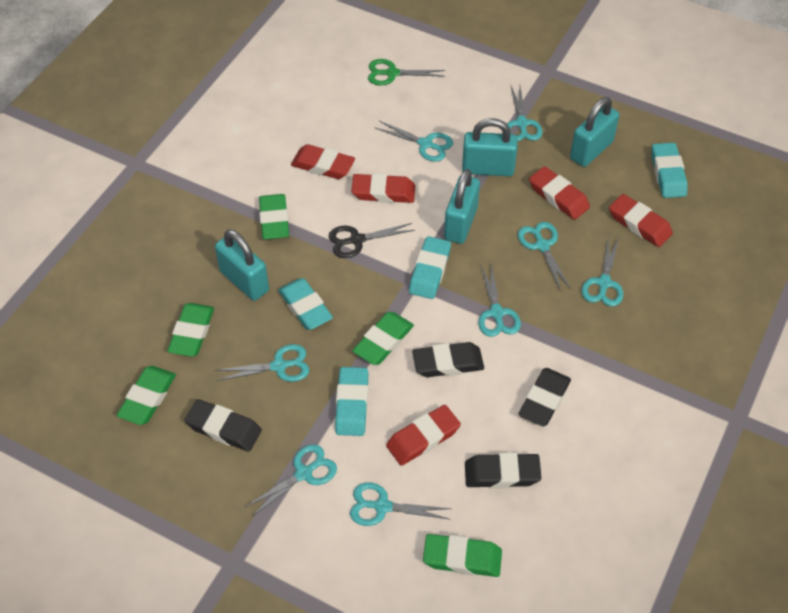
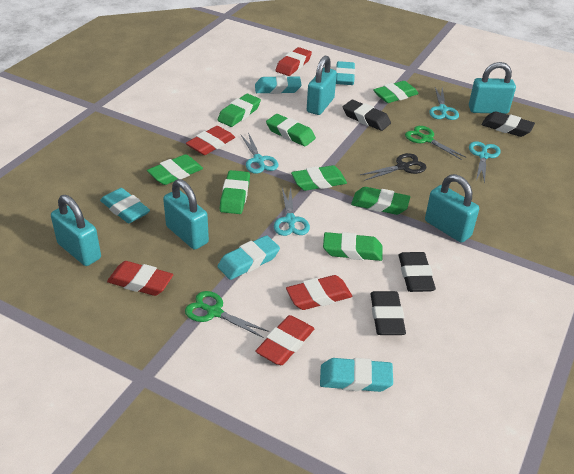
green eraser: [117,366,176,425] [168,303,214,357] [259,194,289,240] [352,312,414,365] [423,534,502,577] = 5 -> [147,154,203,185] [218,94,261,127] [220,170,250,214] [266,114,316,146] [291,165,347,191] [323,232,382,261] [351,187,410,215] [373,81,419,103] = 8
green scissors: [368,59,445,85] = 1 -> [185,291,269,338] [405,126,467,160] = 2
turquoise eraser: [278,278,333,330] [335,367,368,436] [409,236,451,299] [652,143,688,198] = 4 -> [100,188,150,223] [218,235,280,280] [255,76,301,94] [320,358,393,392] [336,61,355,85] = 5
turquoise padlock: [215,229,269,301] [444,169,480,244] [462,118,518,176] [570,97,620,167] = 4 -> [51,195,101,266] [163,179,209,250] [307,55,337,115] [425,174,479,243] [469,62,516,114] = 5
turquoise scissors: [215,344,309,382] [245,444,337,516] [350,482,452,526] [375,121,453,162] [478,264,521,337] [507,84,542,141] [518,222,571,291] [582,236,623,307] = 8 -> [241,133,278,174] [274,187,310,236] [429,87,459,120] [469,141,501,184] = 4

